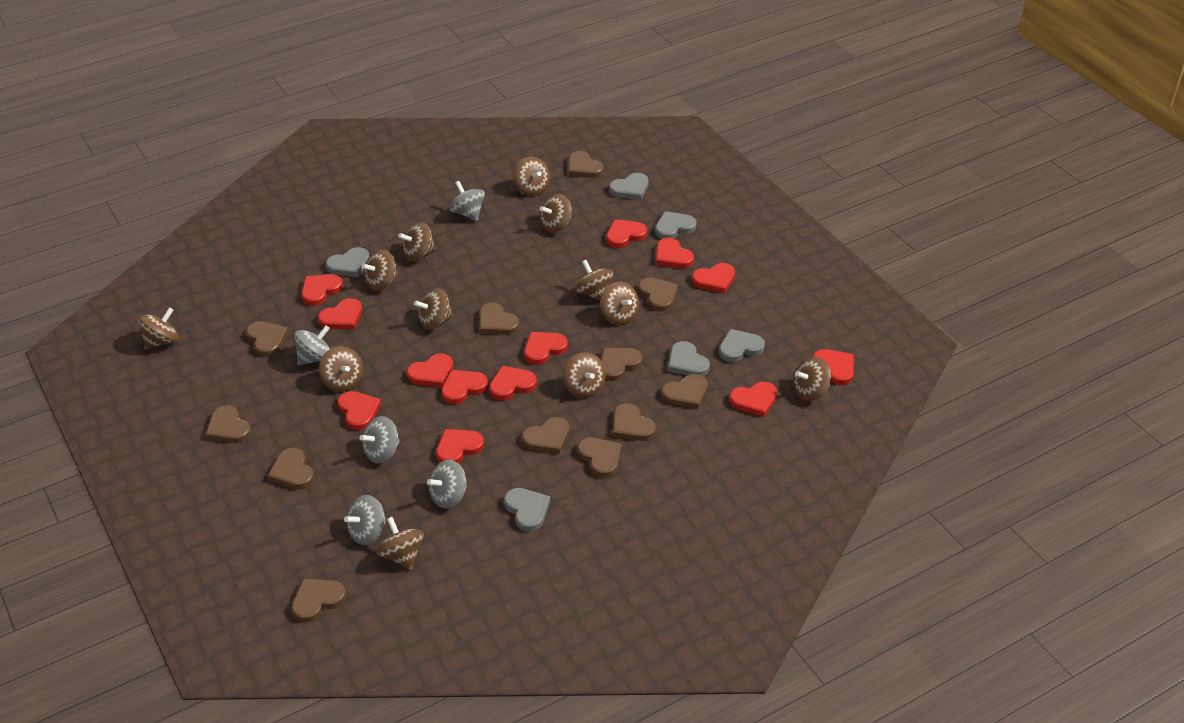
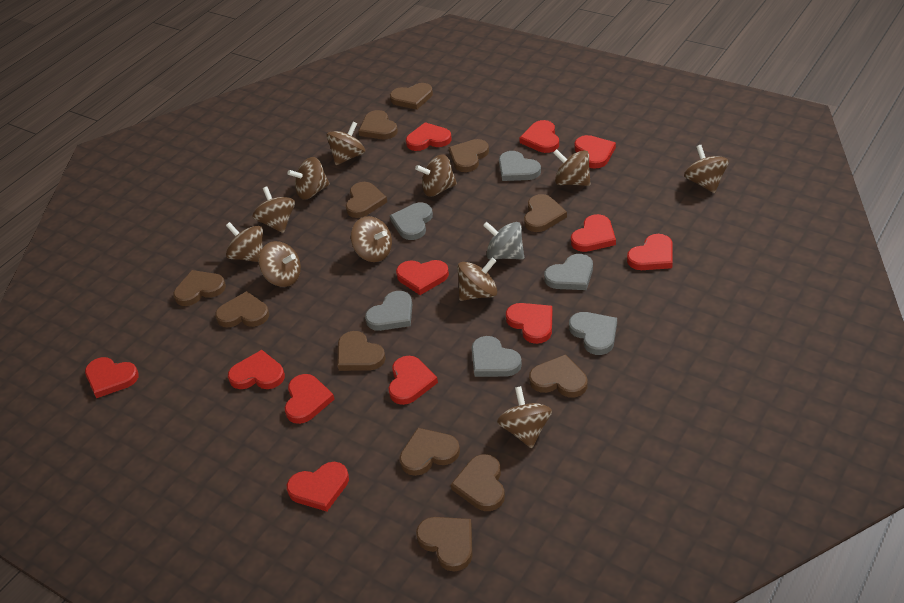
brown spinning top: [139,308,179,349] [319,346,363,391] [362,250,398,291] [376,517,424,570] [398,222,435,261] [414,288,453,330] [514,157,550,196] [540,194,572,233] [563,352,606,398] [575,260,613,301] [600,282,639,325] [793,357,831,401] = 12 -> [226,222,263,262] [252,187,295,233] [259,241,301,287] [287,157,330,199] [326,122,365,165] [351,216,392,262] [415,154,457,197] [457,258,498,301] [497,386,552,448] [553,149,591,186] [684,145,729,193] = 11
grey spinning top: [294,325,330,365] [344,495,386,545] [360,416,400,463] [427,459,467,508] [449,181,485,221] = 5 -> [483,222,524,260] = 1
red heart: [301,274,343,306] [318,298,362,330] [337,391,381,430] [407,353,453,387] [436,429,484,463] [441,370,488,404] [489,366,537,400] [524,332,568,365] [606,219,647,248] [656,238,694,268] [692,263,735,294] [729,382,778,417] [813,349,854,385] = 13 -> [85,357,139,398] [228,350,285,389] [284,374,335,424] [287,462,349,512] [388,356,438,405] [396,260,449,295] [406,122,452,151] [506,303,552,344] [519,120,559,153] [571,214,616,252] [574,135,616,169] [627,234,673,270] = 12

